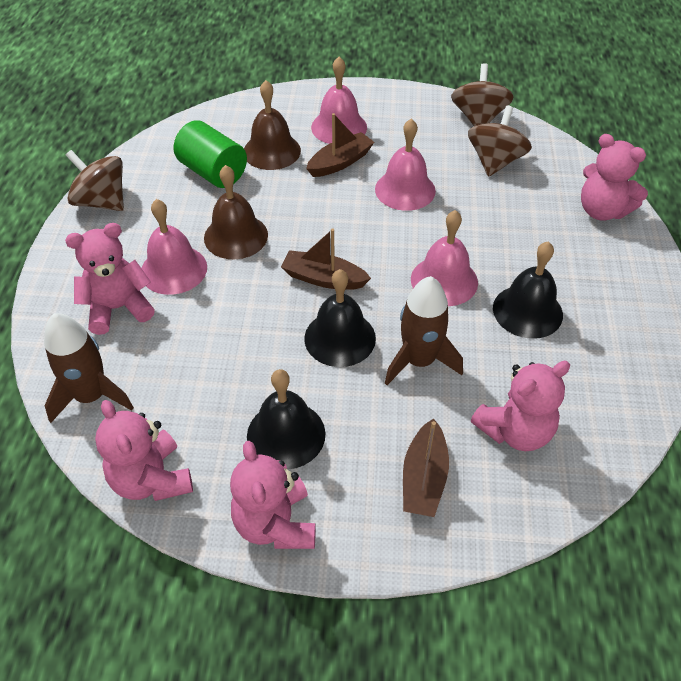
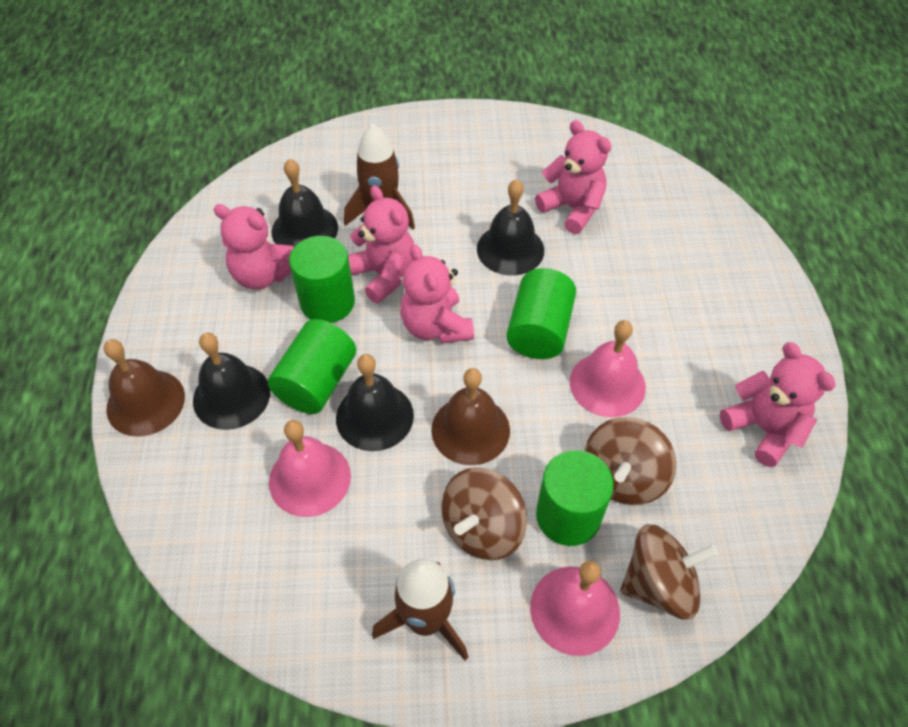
black bell: [247,369,325,470] [304,269,376,367] [493,241,563,339] = 3 -> [193,333,270,430] [271,159,338,247] [336,354,414,451] [477,179,544,276] = 4
brown boat: [281,229,371,290] [306,113,374,177] [403,418,449,517] = 3 -> none = 0
green cylinder: [174,120,247,188] = 1 -> [268,319,356,414] [289,236,355,323] [506,268,576,359] [536,450,614,546] = 4
pink bell: [141,199,207,295] [311,57,367,144] [375,118,436,211] [411,210,478,306] = 4 -> [269,420,351,517] [530,561,620,656] [570,320,646,417] = 3

